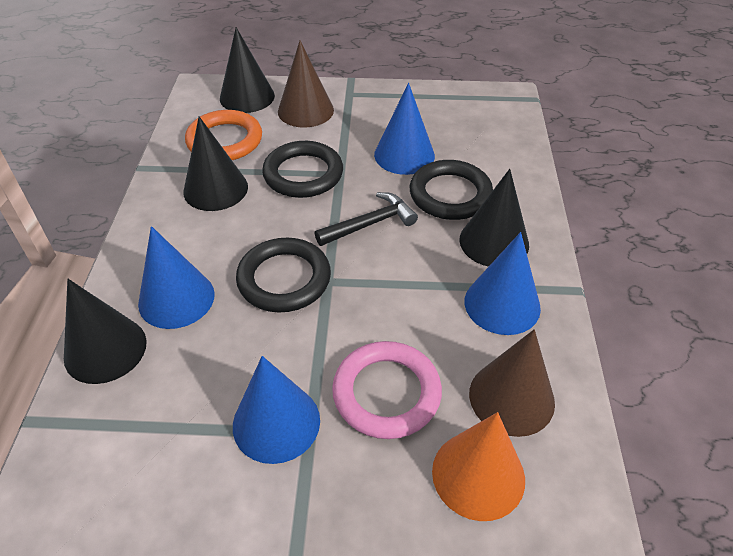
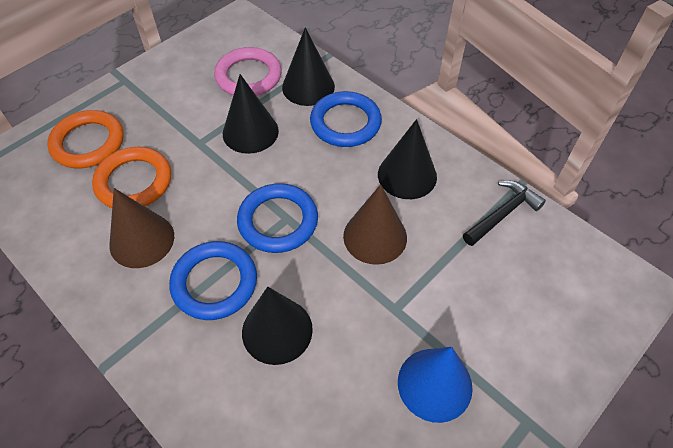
black ring: [236,238,331,312] [262,141,343,198] [409,160,493,220] = 3 -> none = 0
blue cone: [138,226,215,329] [233,356,320,464] [374,83,435,175] [465,232,541,335] = 4 -> [398,347,473,423] = 1
blue ring: none = 0 -> [169,241,257,320] [237,183,318,253] [310,91,382,147] = 3
orange cone: [432,412,525,521] = 1 -> none = 0
orange ring: [185,110,262,160] = 1 -> [47,110,124,168] [92,147,171,208] = 2

